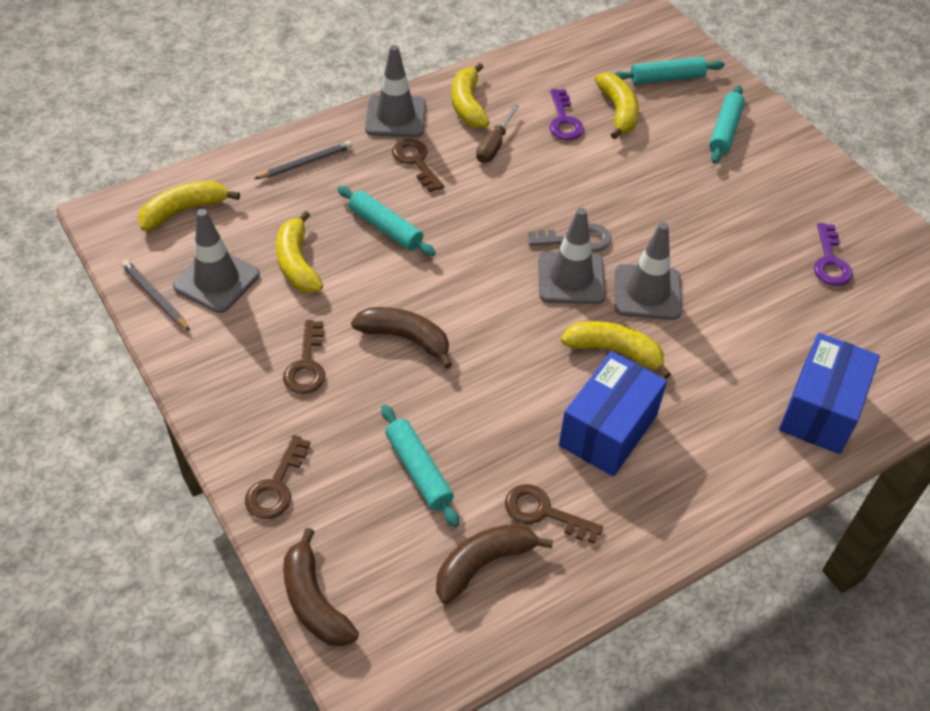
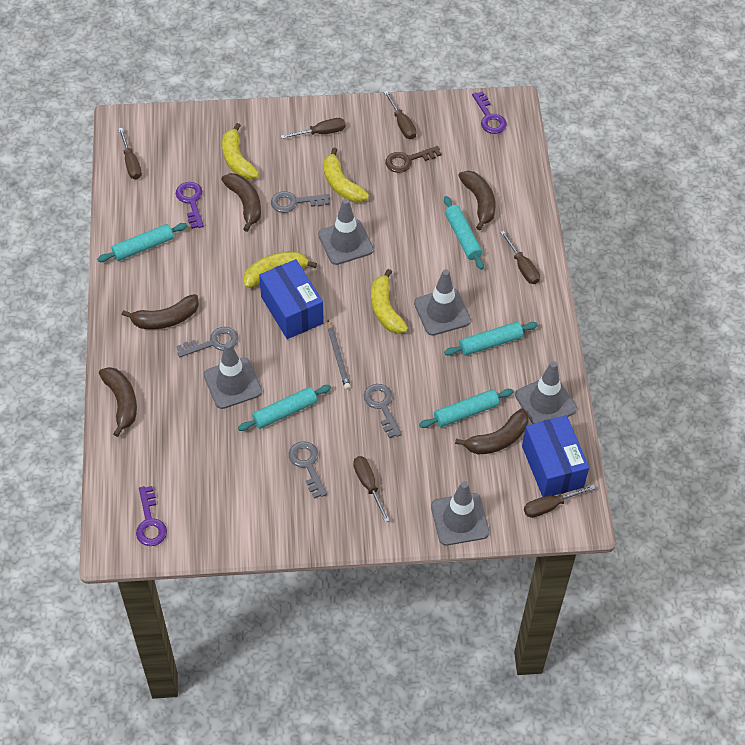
brown banana: [283,528,359,646] [351,307,452,369] [436,524,553,604] = 3 -> [99,367,137,437] [122,294,199,329] [221,173,261,232] [455,408,528,455] [458,171,495,230] = 5
brown key: [245,435,311,519] [283,320,325,394] [392,139,444,192] [505,484,603,544] = 4 -> [385,146,441,173] = 1
brown screwdriver: [476,104,519,163] = 1 -> [118,128,142,179] [281,118,345,139] [353,456,390,522] [384,91,416,139] [500,231,540,284] [524,485,596,518] = 6
grey key: [528,223,611,252] = 1 -> [176,327,238,357] [271,191,330,213] [289,441,327,499] [364,384,402,438] = 4
grey pencil: [122,260,190,331] [254,141,352,179] = 2 -> [328,320,351,390] = 1
grey traffic cone: [173,209,260,313] [365,45,426,137] [538,208,606,304] [615,222,682,320] = 4 -> [204,342,262,409] [318,198,374,265] [414,269,471,336] [431,481,489,546] [515,361,577,424] = 5
purple key: [549,89,584,140] [814,223,853,286] = 2 -> [136,486,167,546] [176,182,204,229] [472,91,507,134] = 3
turquoise rolling pin: [338,186,436,256] [381,405,459,527] [614,57,725,85] [709,85,745,164] = 4 -> [97,223,187,262] [238,385,331,431] [419,389,513,428] [444,196,484,270] [444,322,538,356] = 5
yellow banana: [138,181,240,231] [276,211,323,293] [452,63,490,129] [561,321,671,379] [595,72,639,139] = 5 -> [222,123,259,180] [243,251,317,288] [323,147,369,202] [371,269,408,334] = 4

